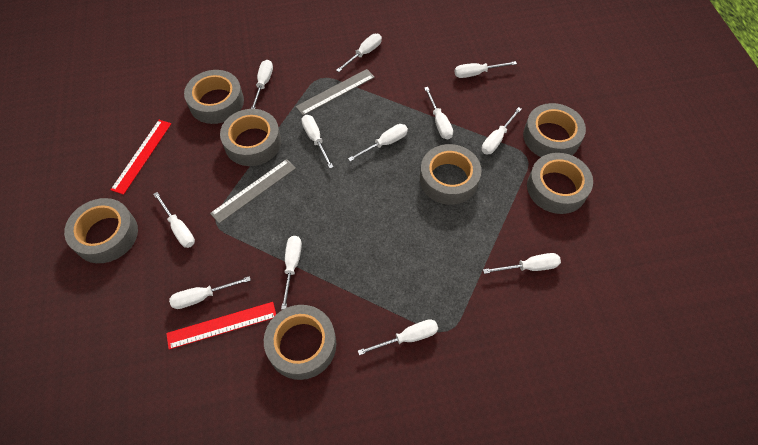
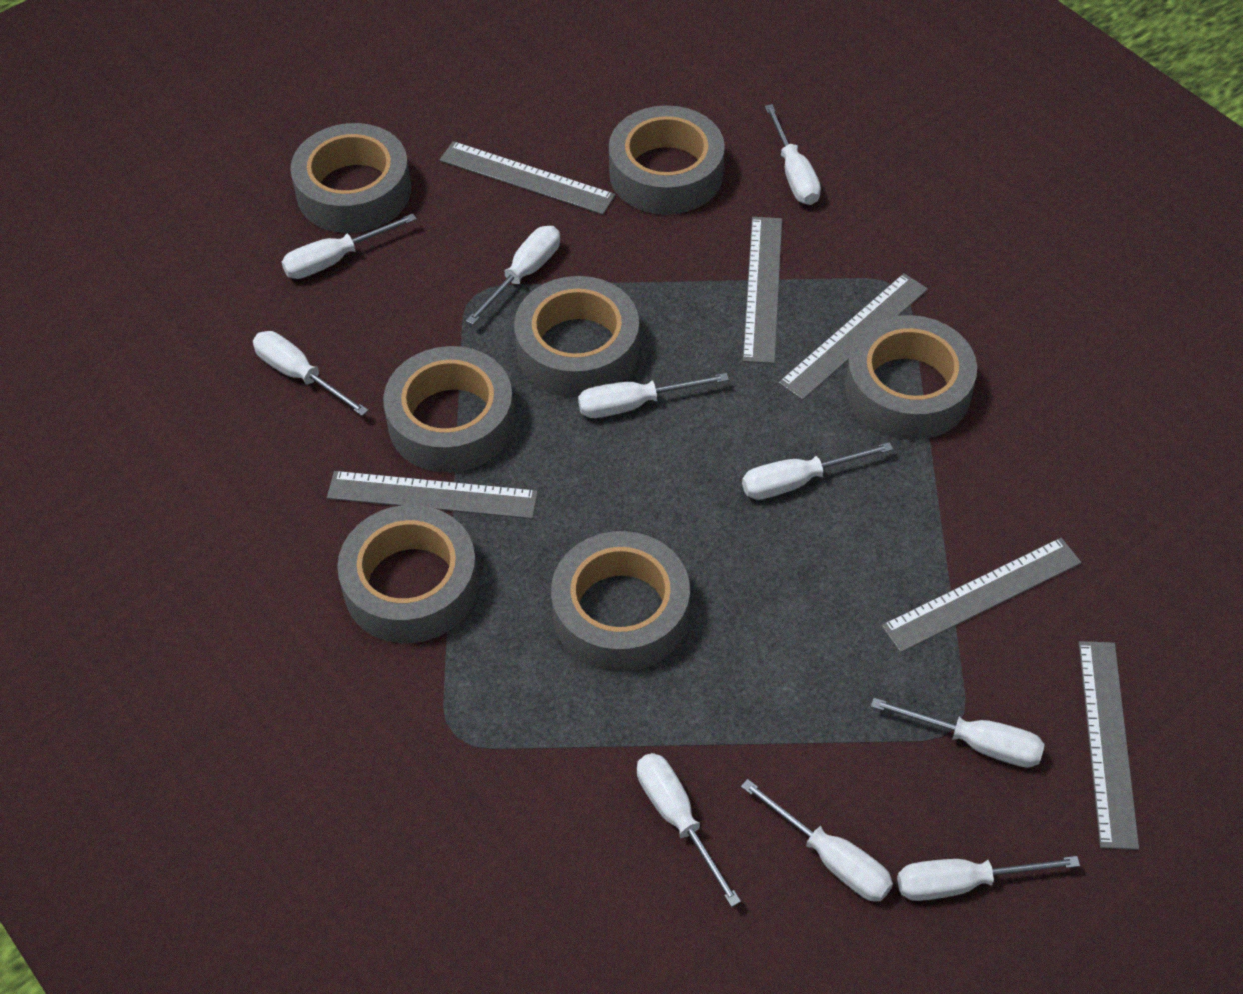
grey ruler: [210,159,296,223] [296,69,375,115] = 2 -> [327,471,538,519] [440,141,616,215] [743,217,782,364] [778,273,928,400] [881,538,1082,653] [1079,641,1139,850] = 6
red ruler: [111,120,171,195] [166,302,276,350] = 2 -> none = 0
white screwdriver: [153,192,195,248] [169,276,251,309] [251,60,273,109] [281,236,302,310] [301,115,333,169] [336,34,382,72] [348,124,408,162] [358,319,438,355] [424,87,453,140] [454,61,517,78] [482,107,522,154] [483,253,561,274] = 12 -> [253,331,369,416] [282,213,417,279] [466,226,560,325] [578,373,729,418] [637,753,741,907] [741,779,893,901] [742,442,893,500] [765,104,821,205] [871,698,1045,767] [897,856,1080,901] = 10

